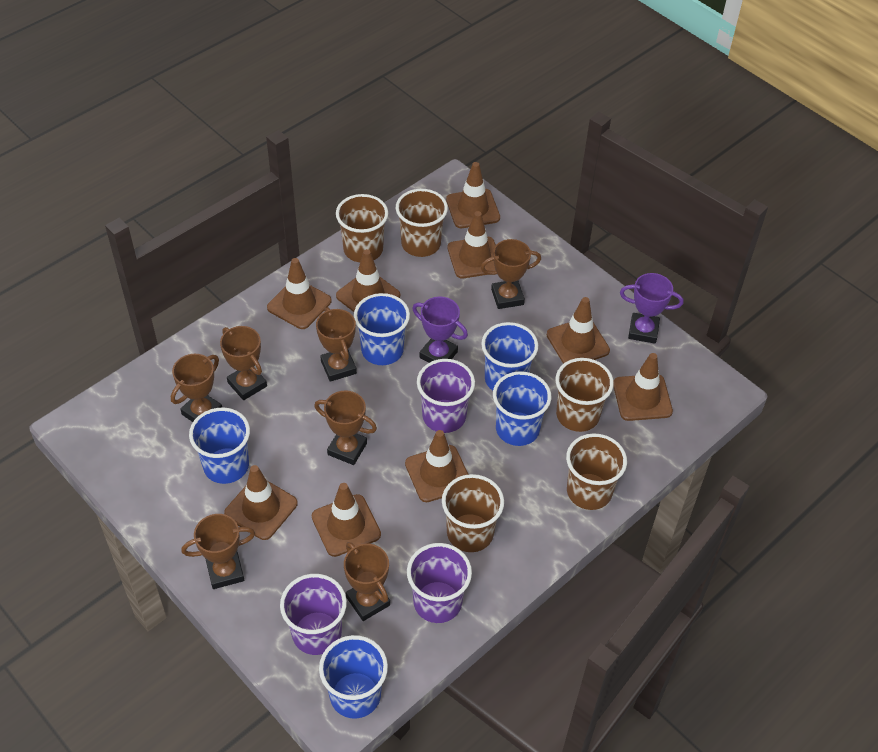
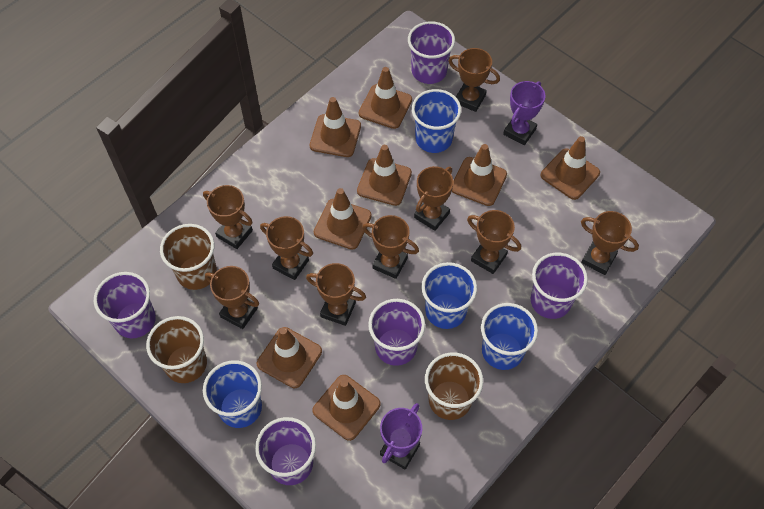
blue cup: [189,407,250,484] [319,635,388,719] [354,293,410,365] [481,322,538,391] [493,371,551,446] = 5 -> [203,360,262,428] [412,89,461,153] [421,262,477,329] [481,303,538,370] = 4
brown cup: [336,194,388,262] [396,189,448,257] [442,474,504,552] [555,358,614,432] [566,433,627,510] = 5 -> [146,316,207,383] [160,224,217,290] [425,352,483,420] = 3
brown traffic cone: [224,465,298,540] [267,258,332,329] [312,483,381,557] [336,249,400,312] [405,430,469,502] [446,162,500,228] [447,211,496,278] [547,297,610,364] [613,353,673,421] = 9 -> [257,327,322,388] [310,97,361,157] [312,375,381,441] [314,188,372,250] [357,145,412,206] [359,67,412,129] [452,144,507,206] [541,136,600,200] = 8
brown trophy: [171,354,222,422] [181,514,255,589] [220,326,267,400] [314,390,377,465] [316,307,357,382] [344,542,390,621] [481,239,541,309] = 7 -> [203,185,253,249] [205,266,259,329] [260,216,313,280] [306,263,366,326] [362,215,419,279] [414,166,453,231] [449,48,500,112] [467,210,521,274] [581,211,639,275] = 9
purple cup: [280,574,347,655] [407,543,472,623] [417,359,475,433] = 3 -> [94,272,156,338] [255,417,316,485] [368,299,425,366] [408,21,455,84] [531,253,588,319] = 5

